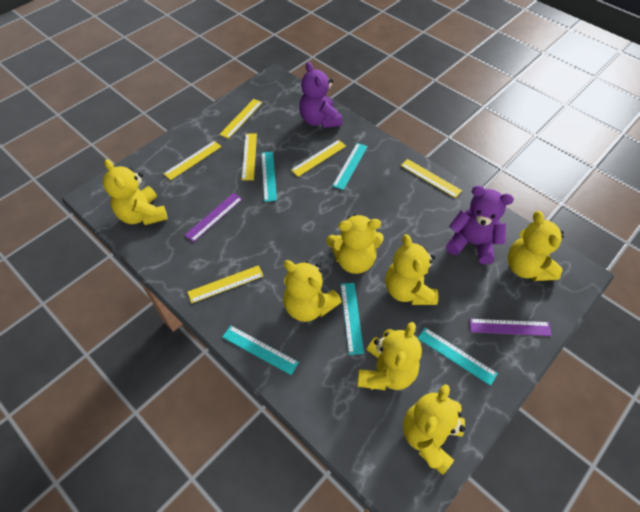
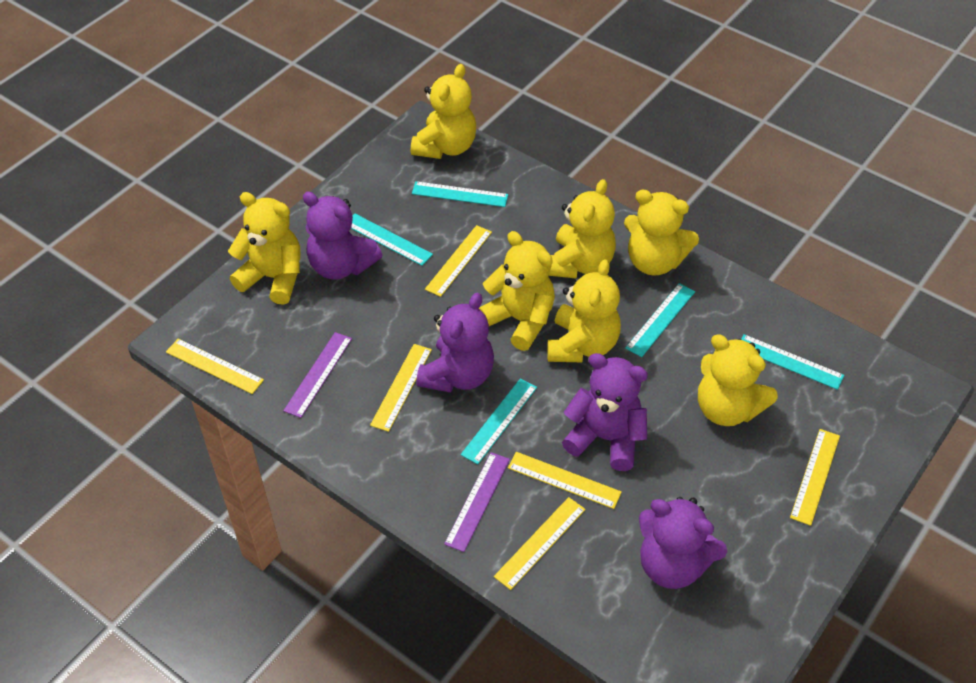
purple teddy bear: [299,62,342,128] [446,186,514,264] = 2 -> [303,191,382,280] [416,293,494,393] [562,353,648,471] [639,497,727,589] = 4

